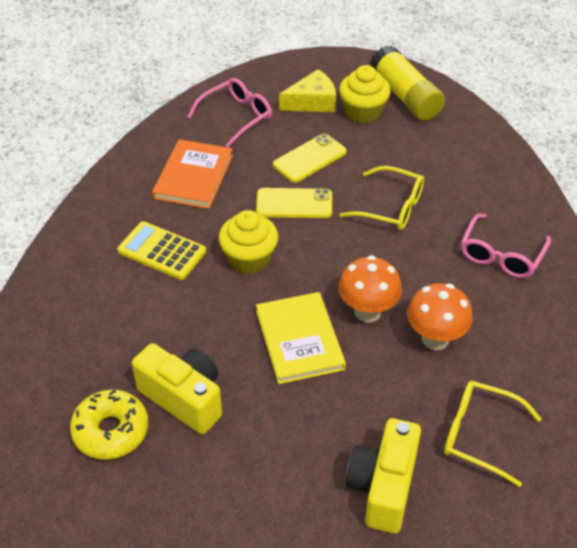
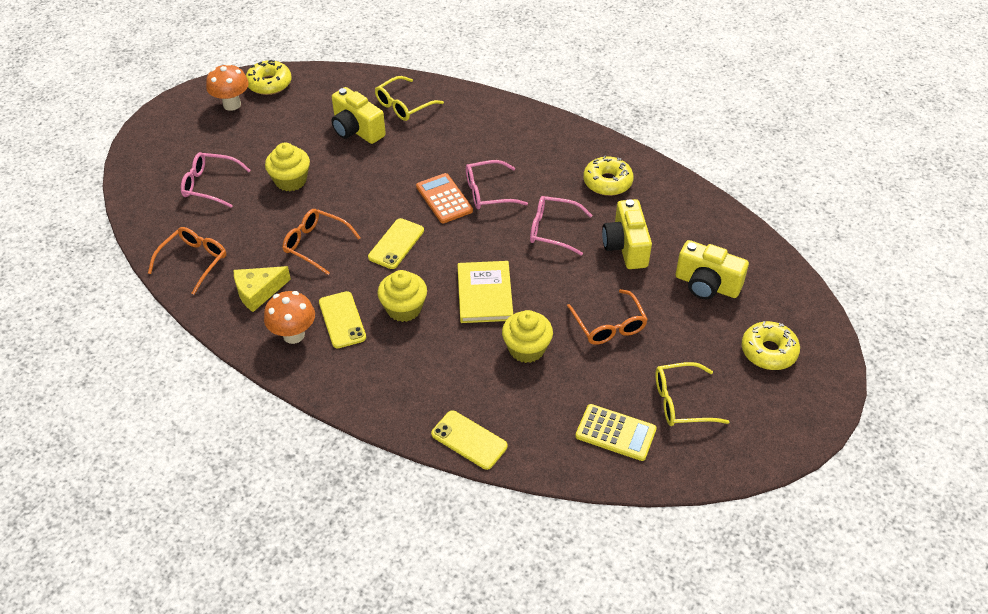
orange book: [152,139,233,209] = 1 -> none = 0
orange calculator: none = 0 -> [416,173,473,223] = 1
orange glasses: none = 0 -> [148,227,226,295] [283,209,361,275] [567,289,648,345] = 3
pink glasses: [187,78,272,148] [461,214,551,278] = 2 -> [181,152,251,208] [466,160,528,209] [530,196,592,256] = 3
yellow camera: [132,343,222,434] [346,418,421,534] = 2 -> [331,87,386,144] [602,199,652,269] [676,240,749,299] = 3
yellow cupcake: [219,210,278,274] [339,65,391,123] = 2 -> [265,142,310,191] [378,270,427,322] [502,310,553,363] = 3
yellow donut: [70,390,148,460] = 1 -> [246,60,292,95] [583,156,634,196] [742,321,800,370] = 3
yellow glue stick: [370,45,445,121] = 1 -> none = 0
yellow phone: [256,188,332,218] [273,134,347,183] = 2 -> [319,291,366,348] [368,218,424,269] [431,410,508,470] = 3

